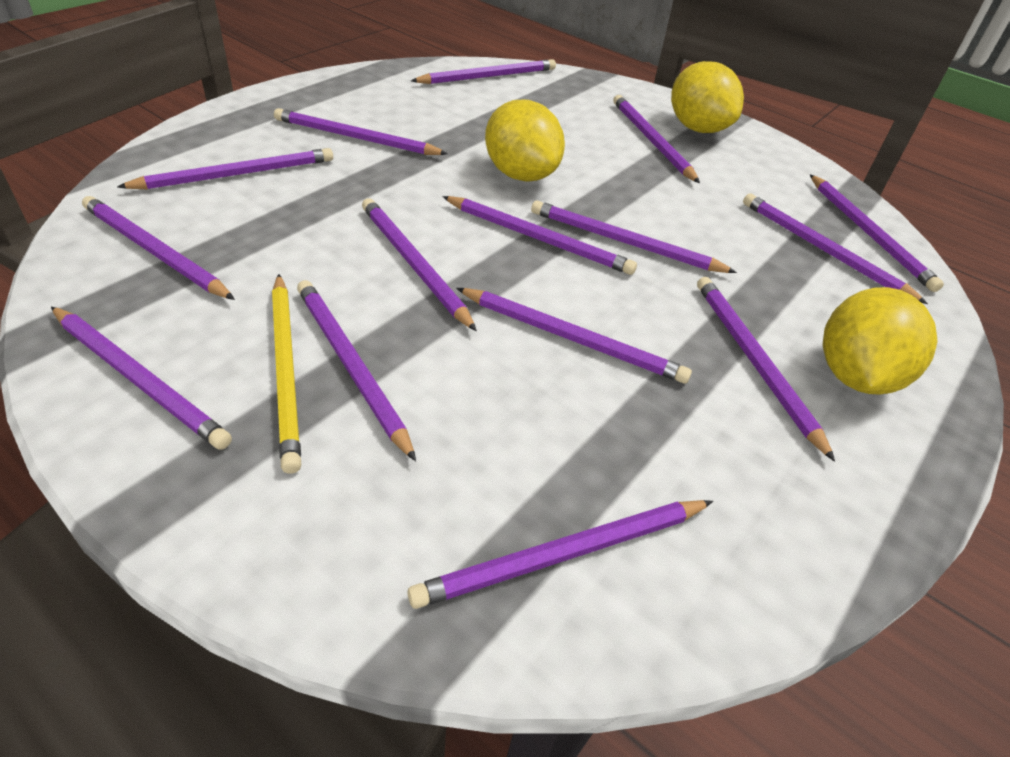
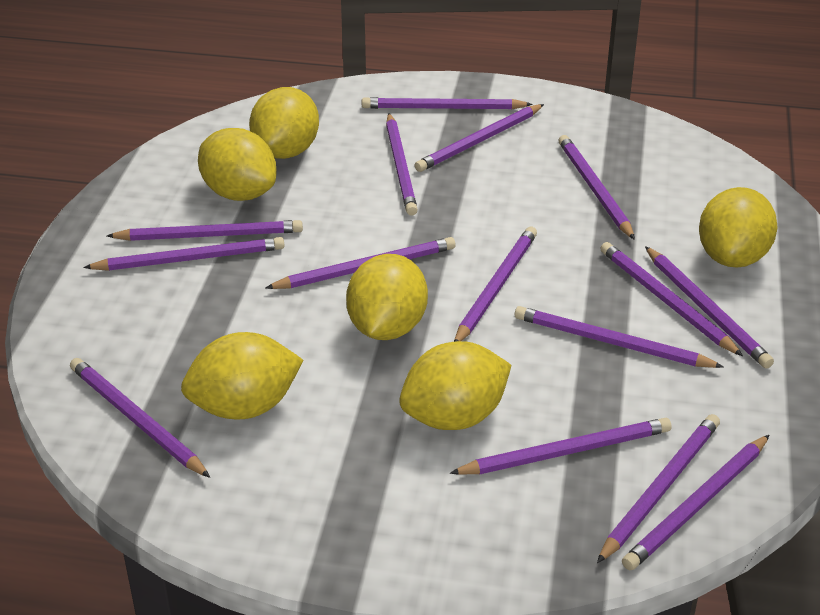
yellow lemon: [485,99,565,181] [671,61,744,133] [823,287,938,395] = 3 -> [181,332,303,420] [198,128,277,201] [249,87,319,159] [346,254,428,340] [399,341,511,430] [699,187,777,268] = 6
yellow pencil: [272,274,301,474] = 1 -> none = 0

